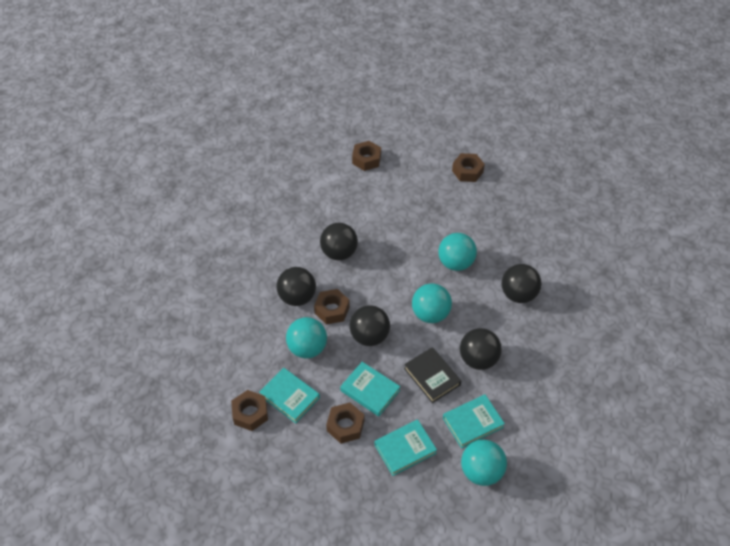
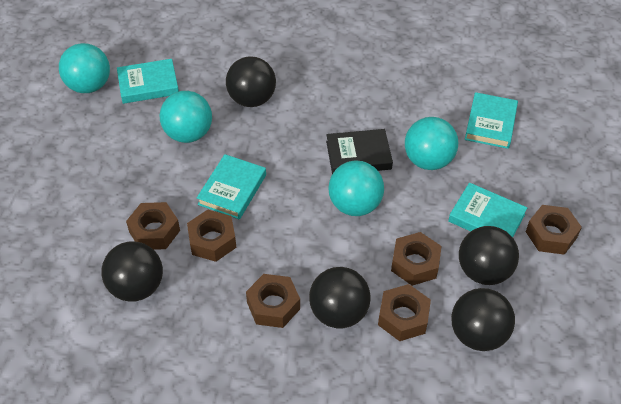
brown nut: [231,390,268,431] [314,289,350,325] [326,402,364,444] [352,141,381,171] [452,153,485,182] = 5 -> [126,202,180,250] [187,210,236,262] [246,274,300,328] [378,284,431,341] [391,232,442,286] [526,205,582,255] = 6

